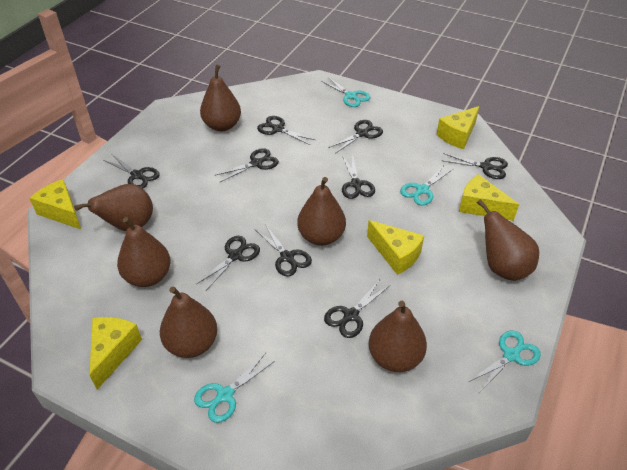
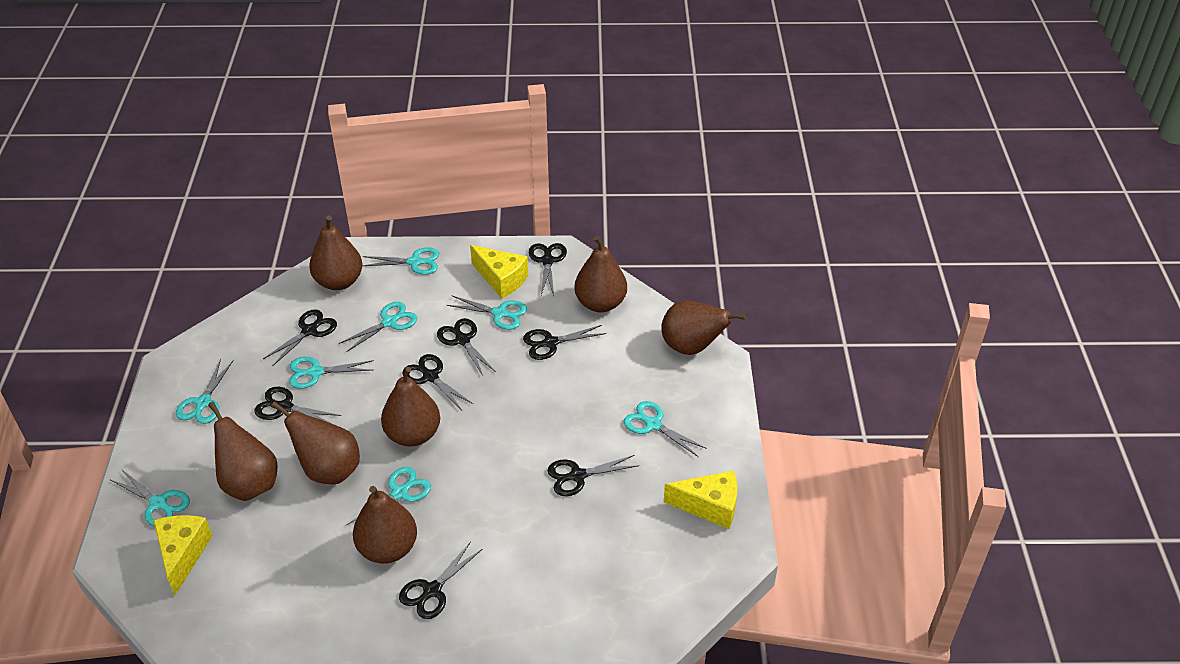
black scissors: [103,154,160,189] [197,236,260,290] [216,148,279,182] [256,224,312,277] [257,116,315,145] [324,279,389,338] [328,120,383,153] [342,154,375,199] [441,153,508,179] = 9 -> [254,387,341,424] [263,309,337,366] [399,542,482,619] [402,354,473,410] [437,318,496,377] [523,325,606,360] [529,243,567,296] [548,455,639,496] = 8
turquoise scissors: [194,354,275,423] [321,77,370,107] [400,165,453,205] [467,331,541,391] = 4 -> [109,469,190,527] [176,359,234,424] [289,357,374,389] [339,302,417,352] [346,467,431,525] [362,247,439,275] [447,295,527,330] [623,401,707,457] = 8
yellow cheese: [29,179,81,229] [89,317,142,390] [367,220,424,275] [436,106,480,149] [459,174,519,221] = 5 -> [153,515,213,595] [470,245,528,299] [664,470,737,529] = 3

